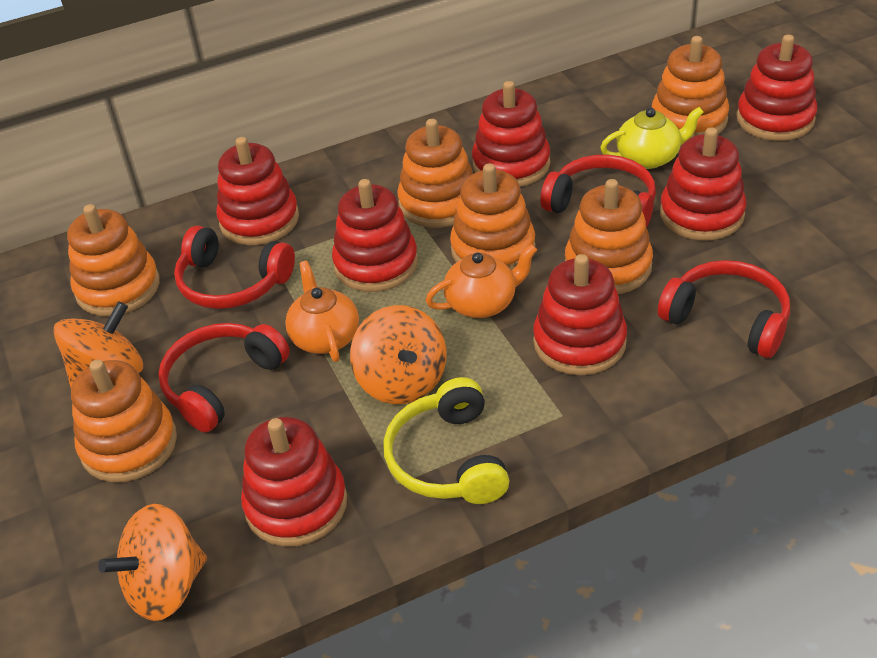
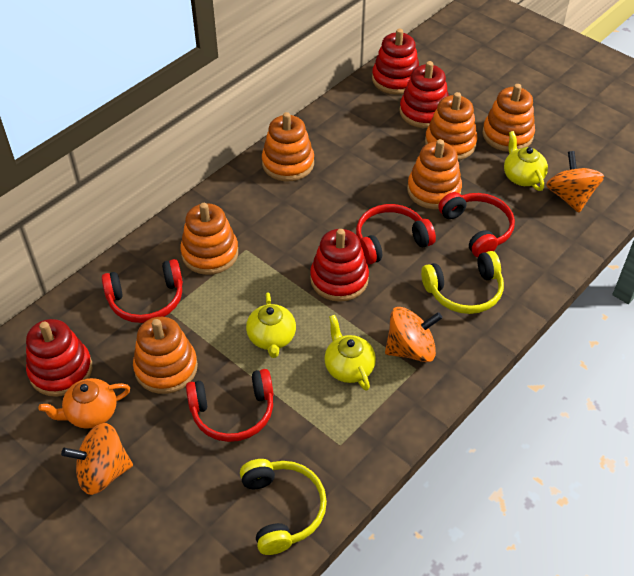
orange teapot: [285,261,359,362] [426,244,537,318] = 2 -> [38,378,130,429] = 1
red stacking toy: [216,137,299,245] [241,417,347,547] [332,179,418,292] [472,81,550,187] [533,254,627,375] [660,127,746,240] [737,35,817,141] = 7 -> [26,319,92,397] [310,229,369,302] [372,29,419,95] [399,61,449,128] = 4
yellow headphones: [383,377,509,504] = 1 -> [240,459,327,555] [421,251,504,314] = 2
yellow teapot: [600,107,704,169] = 1 -> [246,292,296,358] [324,315,376,391] [504,131,548,191] = 3

